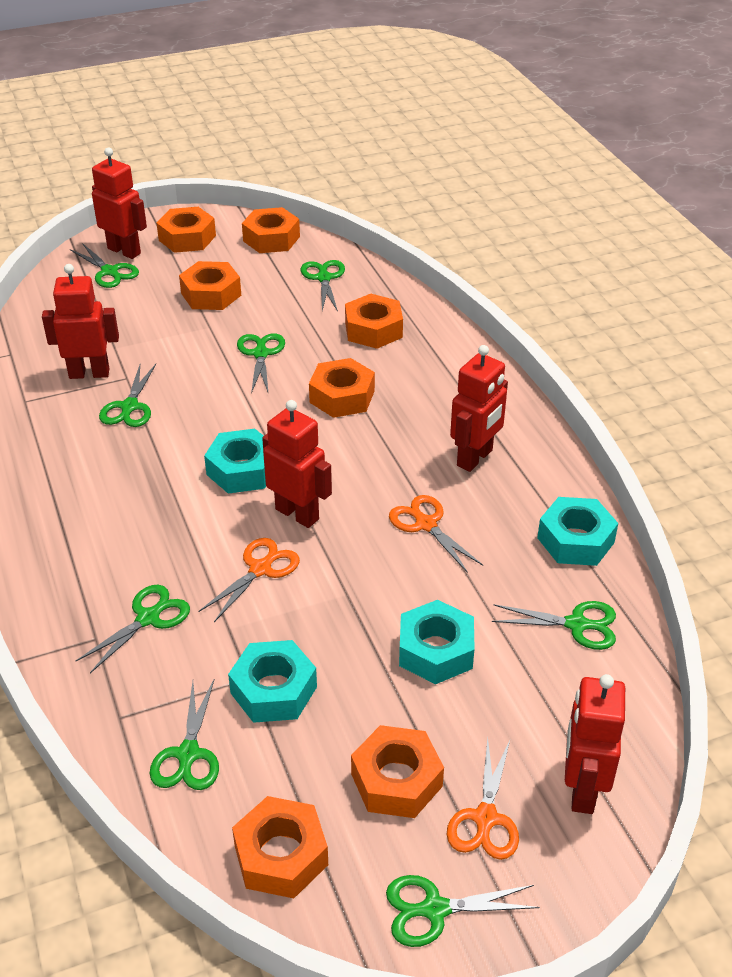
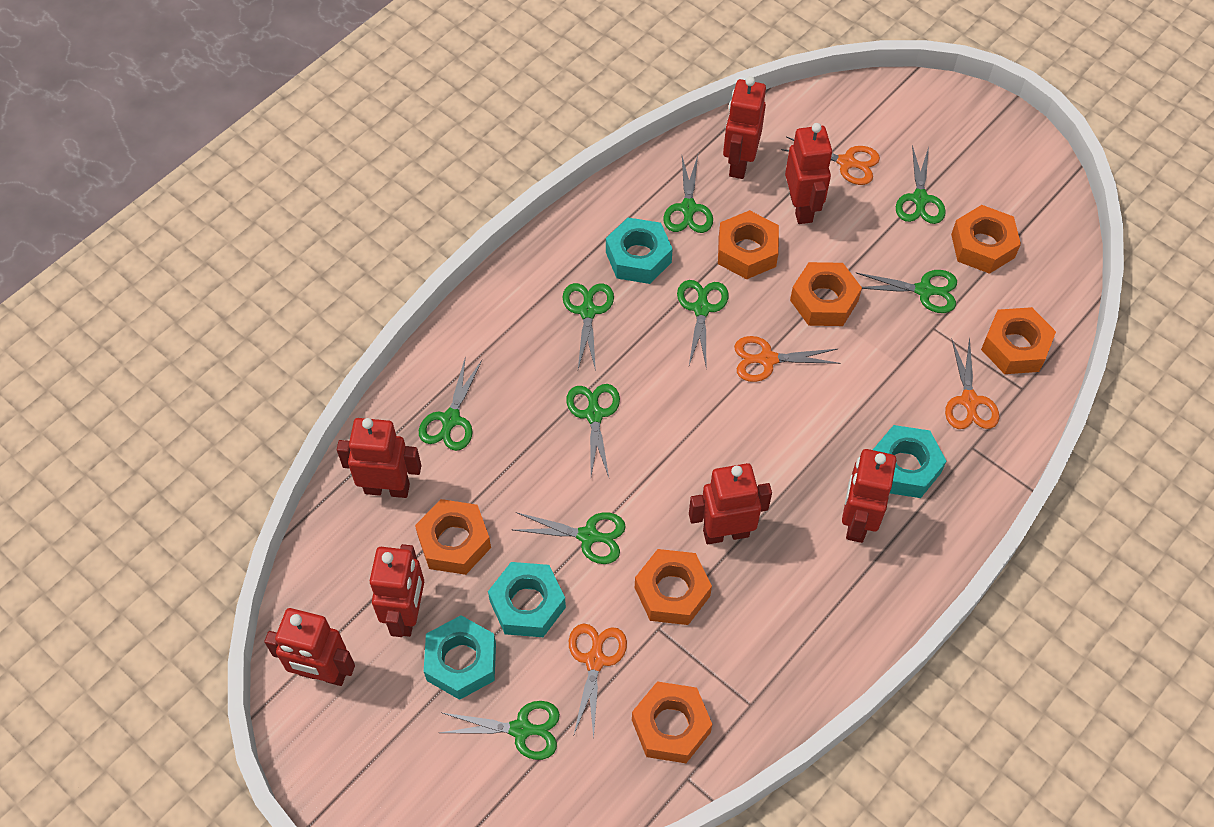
green scissors: [70,243,139,288] [76,585,190,673] [99,364,156,427] [149,680,219,790] [237,333,285,394] [301,260,345,312] [386,875,540,947] [492,601,616,650] = 8 -> [419,356,482,451] [440,701,560,760] [514,512,626,564] [563,283,614,371] [566,384,620,477] [663,156,713,233] [677,280,729,365] [856,270,957,313] [896,145,946,224] = 9
orange scissors: [198,538,300,622] [389,495,483,573] [447,737,519,860] = 3 -> [569,624,627,739] [734,336,841,382] [781,137,880,185] [945,337,999,429] = 4
red robot: [42,264,119,379] [92,147,147,259] [262,400,332,528] [450,345,508,472] [565,674,625,814] = 5 -> [264,608,355,686] [337,418,421,498] [370,544,424,637] [689,463,772,544] [723,76,766,179] [785,123,832,224] [842,449,896,543] = 7

